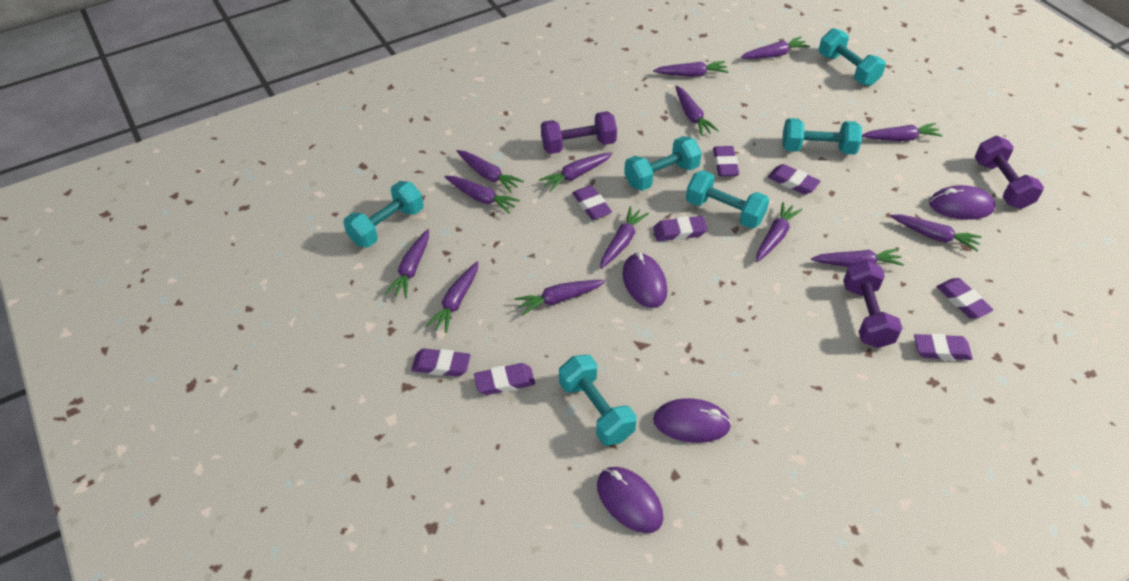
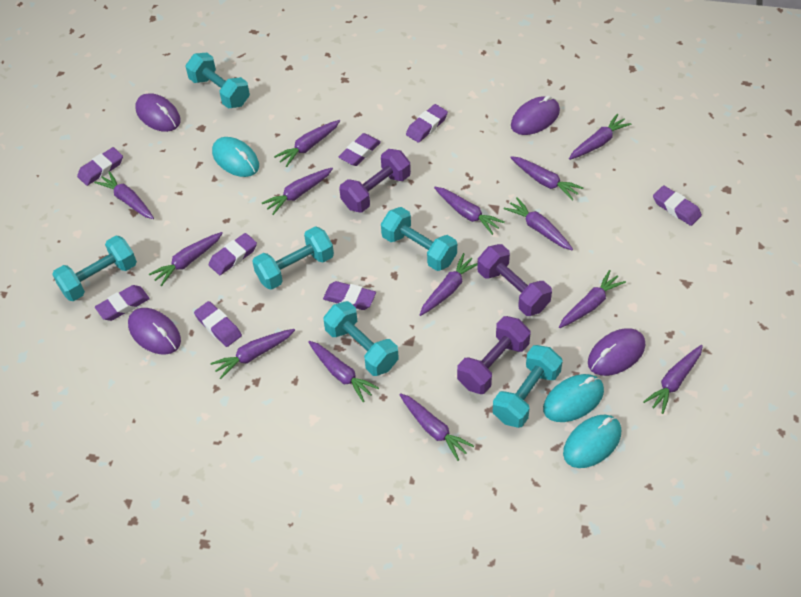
turquoise mouse: none = 0 -> [212,137,259,177] [543,374,604,422] [563,415,621,468] = 3

